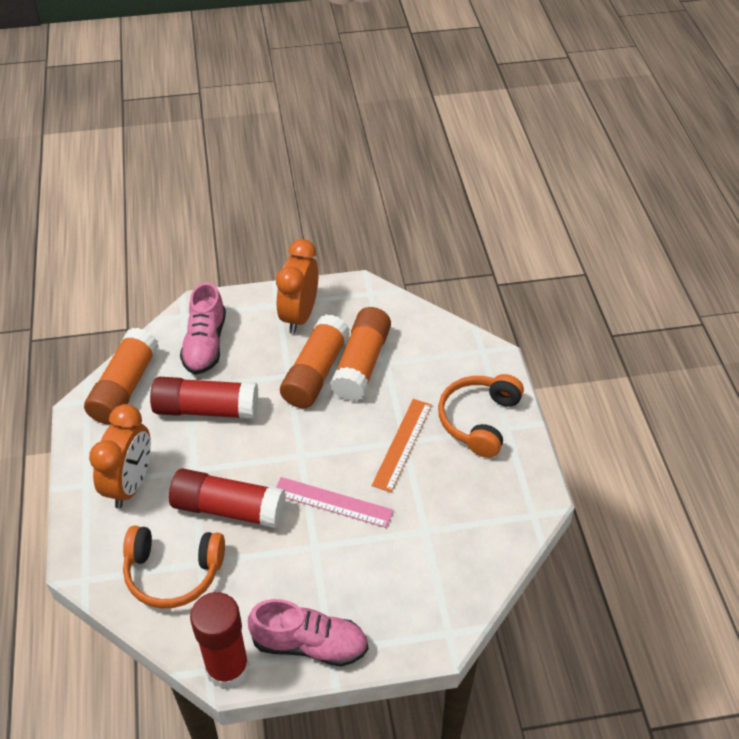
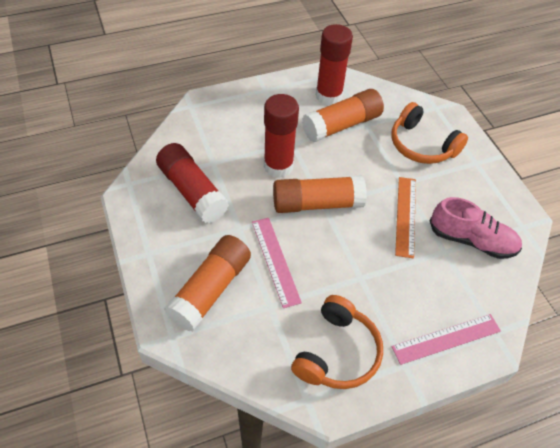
orange clock: [89,404,151,509] [276,239,318,334] = 2 -> none = 0
pink ruler: [276,477,394,528] = 1 -> [252,218,302,308] [391,314,501,365] = 2
pink shoe: [180,282,226,375] [248,599,368,667] = 2 -> [429,197,522,259] = 1

